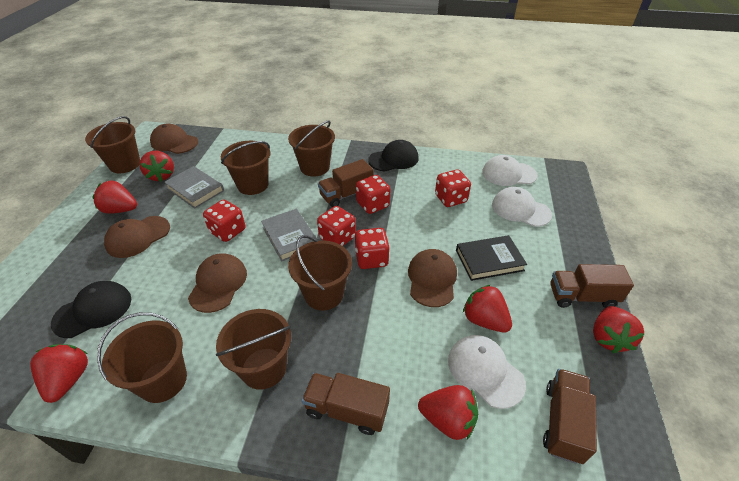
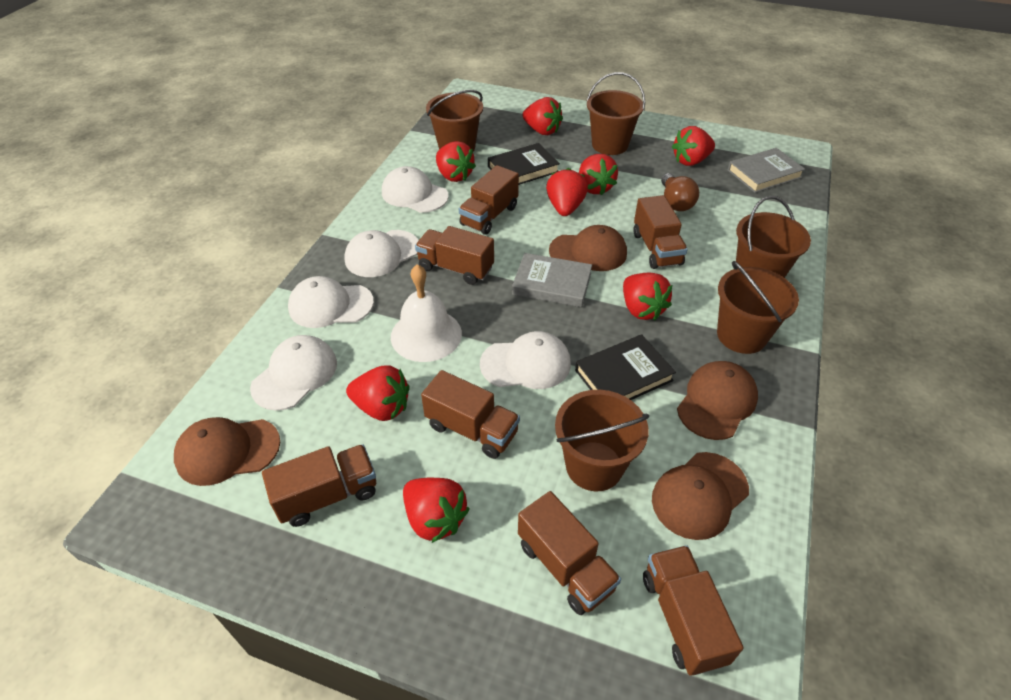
black book: [456,235,527,281] = 1 -> [488,143,560,185] [575,334,676,400] = 2
black cap: [51,281,131,338] [368,140,419,172] = 2 -> none = 0
brown bucket: [85,116,140,173] [97,312,187,403] [216,309,291,390] [221,141,271,195] [288,121,335,177] [288,235,352,311] = 6 -> [426,90,483,152] [555,390,649,491] [587,72,645,155] [717,261,799,354] [736,196,811,278] = 5
brown light bulb: none = 0 -> [661,173,699,211] = 1
brown truck: [302,373,390,435] [318,159,374,207] [543,369,597,464] [550,264,634,308] = 4 -> [262,444,376,527] [415,226,494,285] [421,370,520,459] [459,165,519,235] [518,491,621,615] [633,195,688,269] [643,545,744,676] = 7
red dice: [203,200,245,242] [317,206,356,246] [355,228,390,269] [356,175,391,214] [435,170,471,207] = 5 -> none = 0
red strawberry: [30,344,88,403] [93,181,137,214] [139,151,174,182] [418,385,478,440] [463,285,512,333] [593,306,644,353] = 6 -> [346,365,410,421] [403,478,470,543] [436,141,476,182] [522,97,563,135] [546,168,588,216] [579,154,618,195] [623,273,672,321] [672,126,715,166] = 8
white bell: none = 0 -> [391,264,462,362] = 1
white cap: [448,335,526,409] [482,155,538,186] [492,187,552,227] = 3 -> [250,335,337,411] [288,276,374,328] [344,230,419,277] [382,166,449,213] [480,331,571,389] = 5

